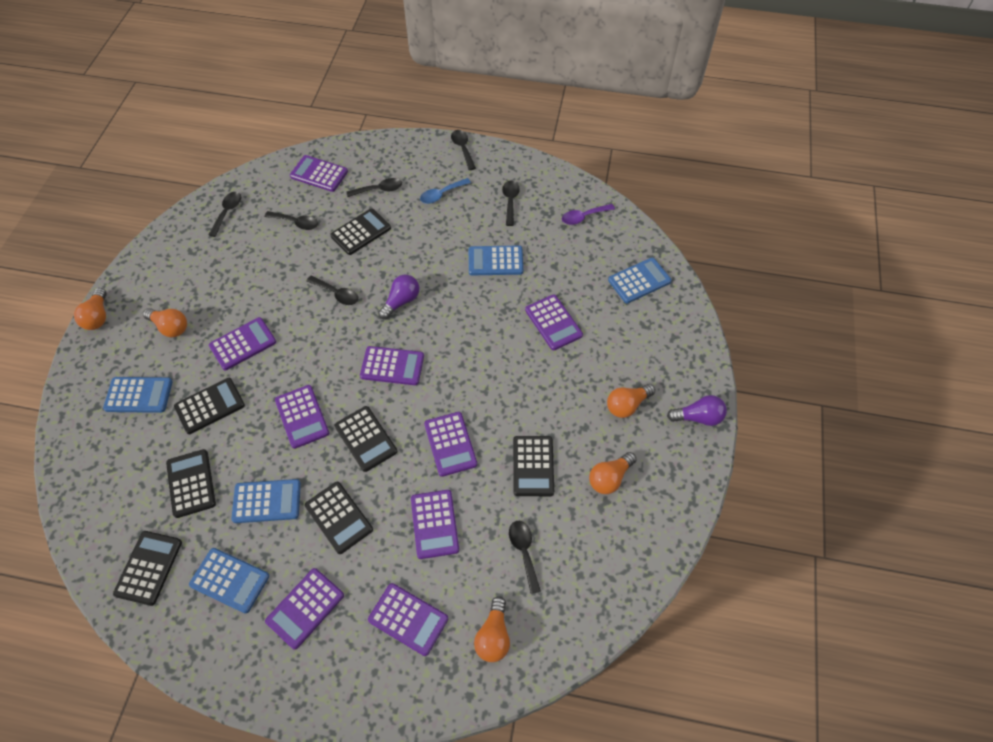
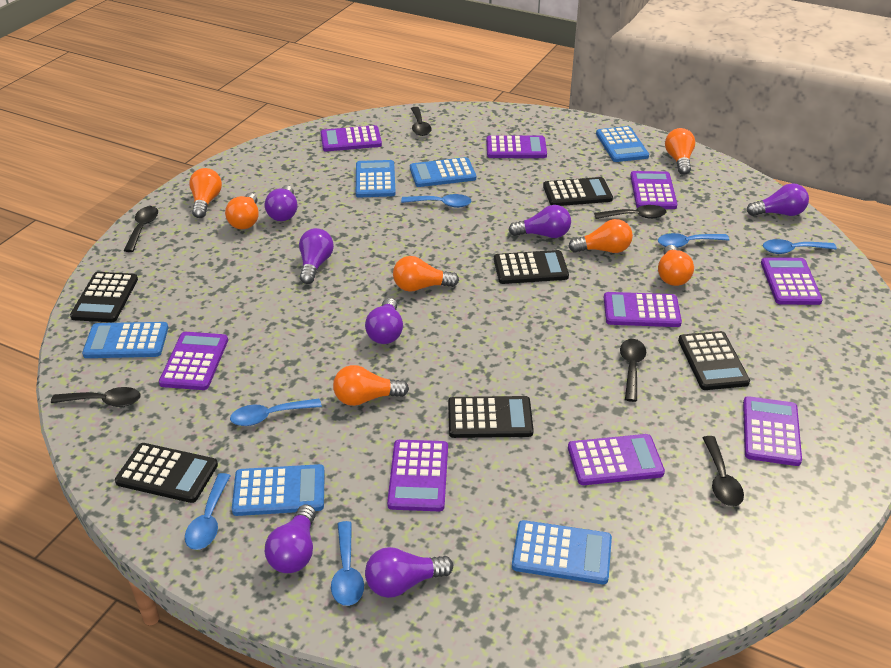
black calculator: [113,531,182,606] [166,449,216,518] [174,378,245,434] [305,482,373,554] [330,208,391,255] [335,406,397,472] [513,436,554,496] = 7 -> [70,272,138,322] [115,443,218,503] [448,396,534,438] [494,250,569,284] [543,177,613,206] [678,331,750,390] = 6
black spoon: [209,192,241,237] [264,211,318,230] [307,276,358,305] [346,178,402,197] [451,130,476,170] [502,180,520,226] [509,521,541,594] = 7 -> [51,387,141,407] [124,206,158,252] [411,107,432,136] [594,205,666,219] [620,339,646,402] [703,436,744,507] = 6
blue calculator: [103,377,173,413] [189,548,269,614] [232,479,301,523] [469,245,523,275] [608,258,672,303] = 5 -> [82,322,168,358] [232,464,325,516] [356,160,396,198] [410,157,476,187] [512,520,612,584] [596,126,649,162] = 6
blue spoon: [420,178,471,204] = 1 -> [185,473,231,550] [230,399,322,426] [331,521,364,606] [401,194,471,208] [658,233,730,248] [763,239,837,254] = 6
orange light bulb: [74,288,107,330] [143,308,187,337] [474,596,510,662] [589,452,637,494] [607,384,655,418] = 5 -> [189,168,222,218] [225,193,259,229] [333,365,409,406] [393,256,459,292] [569,219,633,253] [658,245,694,286] [665,128,695,175] = 7
purple light bulb: [378,275,419,319] [667,395,727,426] = 2 -> [265,185,298,221] [265,505,316,573] [299,228,334,284] [365,298,403,344] [365,547,453,598] [508,205,571,238] [747,183,809,216] = 7
purple spoon: [562,204,615,225] = 1 -> none = 0

